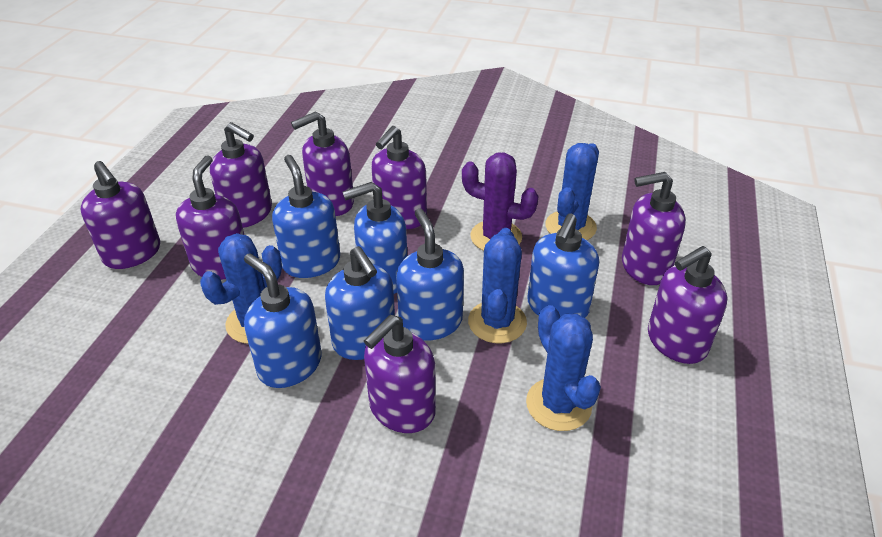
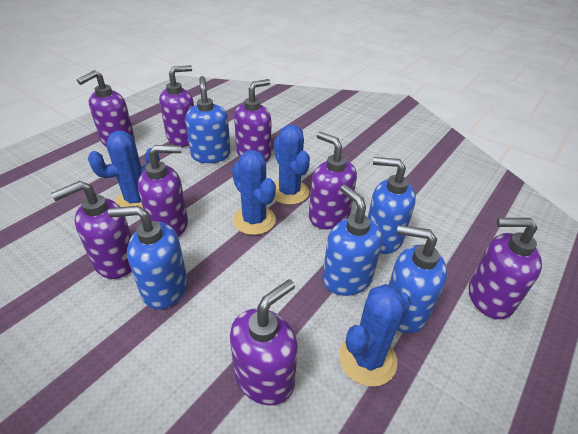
blue soap dispenser: [244,253,322,388] [272,155,340,278] [325,246,395,360] [342,182,407,294] [396,208,464,341] [527,213,599,318] = 6 -> [108,206,187,309] [185,76,231,163] [322,185,383,296] [368,157,416,254] [388,225,447,333] = 5
purple cactus: [462,153,539,251] = 1 -> none = 0

